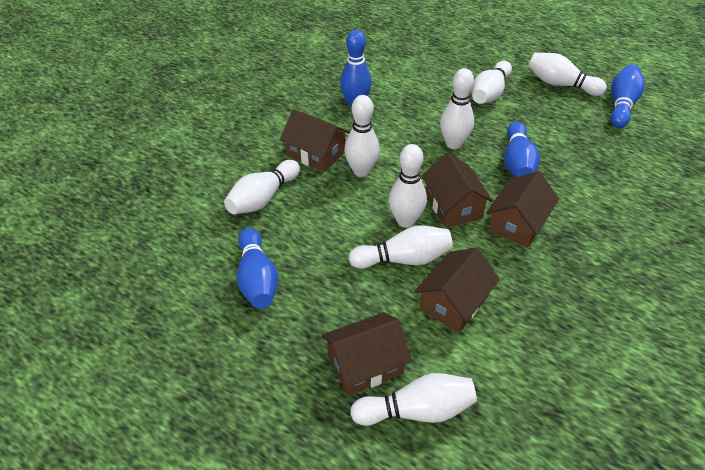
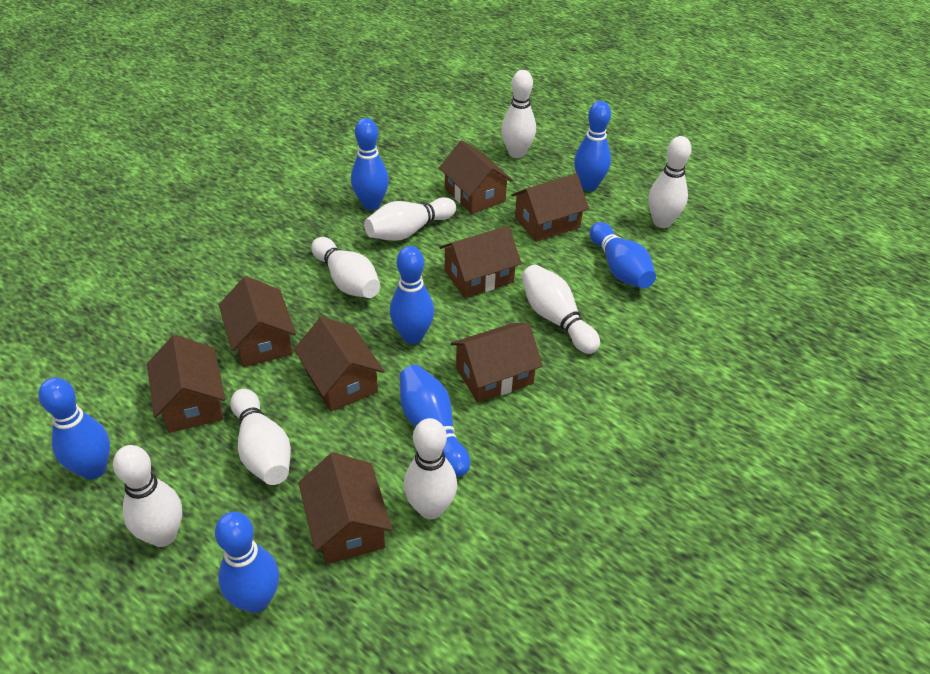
blue bowling pin: [237,228,278,309] [340,30,372,108] [504,122,540,177] [610,64,645,128] = 4 -> [38,377,110,480] [215,512,279,613] [351,118,389,210] [390,246,434,344] [400,365,470,477] [574,101,611,191] [590,222,656,288] = 7
brown house: [280,109,350,172] [322,312,412,396] [415,248,500,333] [422,153,493,228] [486,171,559,248] = 5 -> [147,335,225,433] [219,276,296,367] [294,317,384,412] [298,452,392,564] [439,140,513,214] [439,226,522,298] [451,323,543,403] [511,174,589,242] = 8

